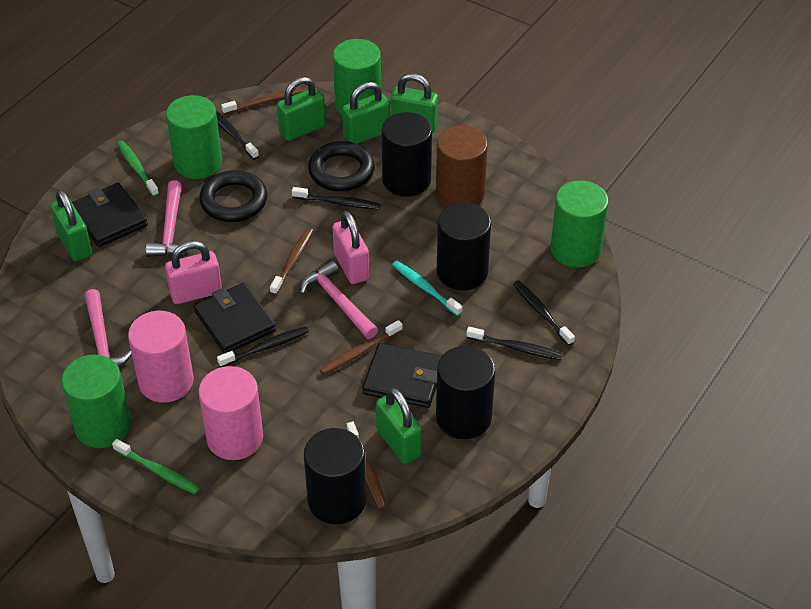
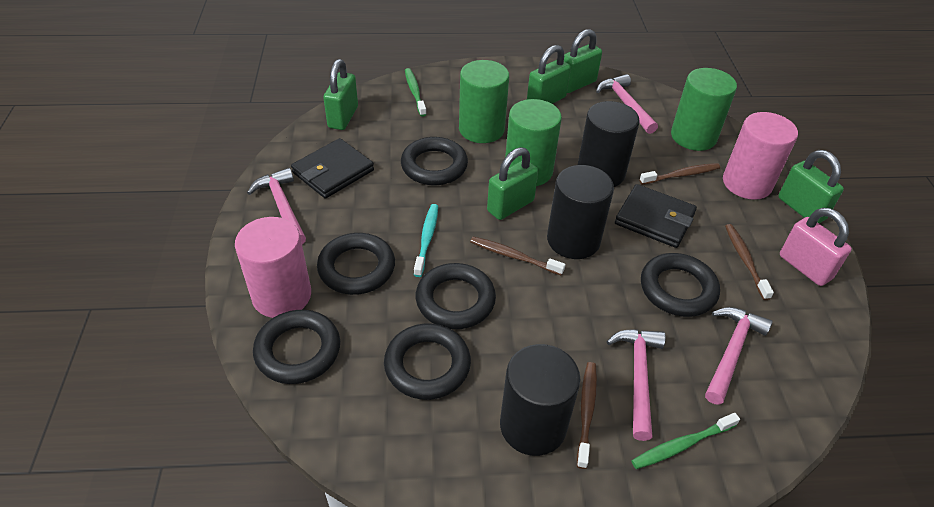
black cylinder: [304,428,366,524] [382,112,432,197] [436,346,495,439] [437,202,491,290] = 4 -> [500,344,580,456] [547,165,614,259] [578,101,640,187] = 3
black ring: [199,170,267,222] [308,141,375,191] = 2 -> [253,310,340,384] [317,233,395,295] [384,324,471,400] [401,137,468,185] [416,263,496,329] [641,253,720,317] = 6
black toothbrush: [216,111,259,160] [217,326,309,367] [292,187,380,209] [466,327,562,360] [513,280,575,346] = 5 -> none = 0
black wallet: [72,183,148,247] [194,283,276,353] [363,343,442,408] = 3 -> [291,138,374,199] [615,184,697,248] = 2
brown cylinder: [436,126,488,207] = 1 -> none = 0
green cylinder: [62,354,131,448] [166,95,222,179] [333,39,381,115] [550,180,609,268] = 4 -> [459,60,509,143] [505,99,562,186] [671,68,737,151] = 3
pink hammer: [85,289,132,367] [146,180,193,257] [300,260,378,339] = 3 -> [247,168,306,244] [596,74,658,134] [607,329,666,441] [705,307,773,405] = 4
pink padlock: [165,241,222,304] [333,211,369,284] = 2 -> [780,208,852,286] = 1

